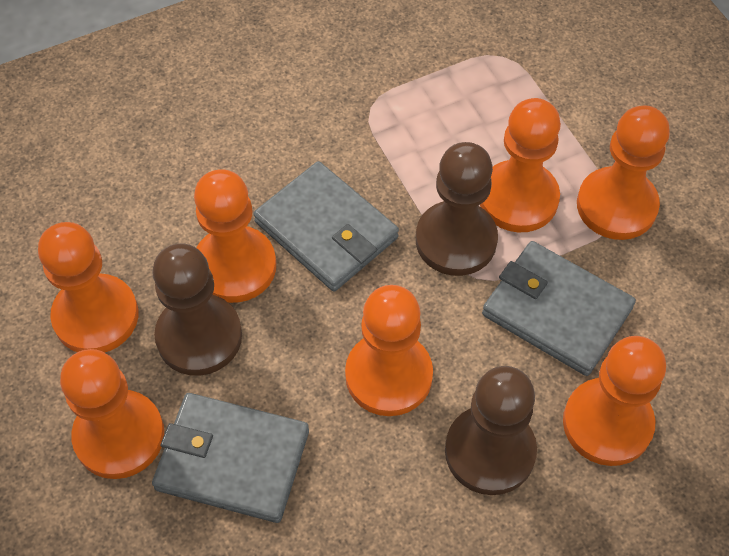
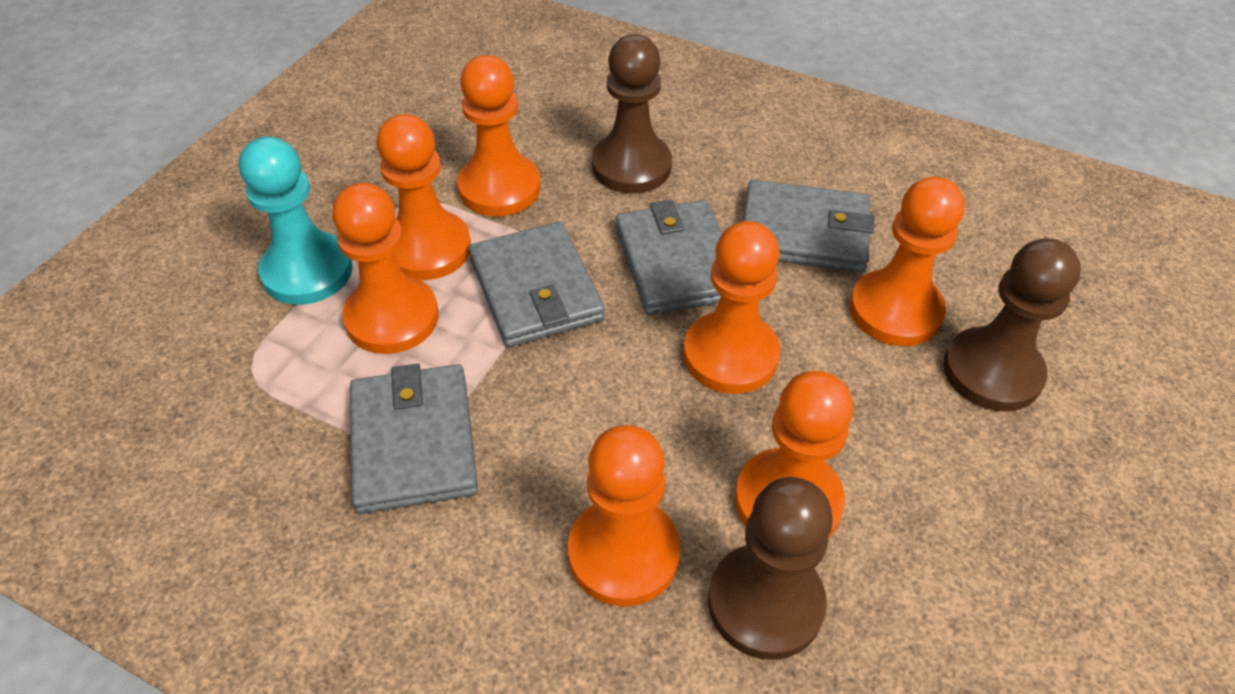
grey wallet: [152,393,309,523] [253,161,399,291] [482,241,636,376] = 3 -> [350,364,478,514] [469,222,605,347] [615,200,722,315] [743,180,874,272] = 4
turquoise pawn: none = 0 -> [239,136,353,305] = 1

